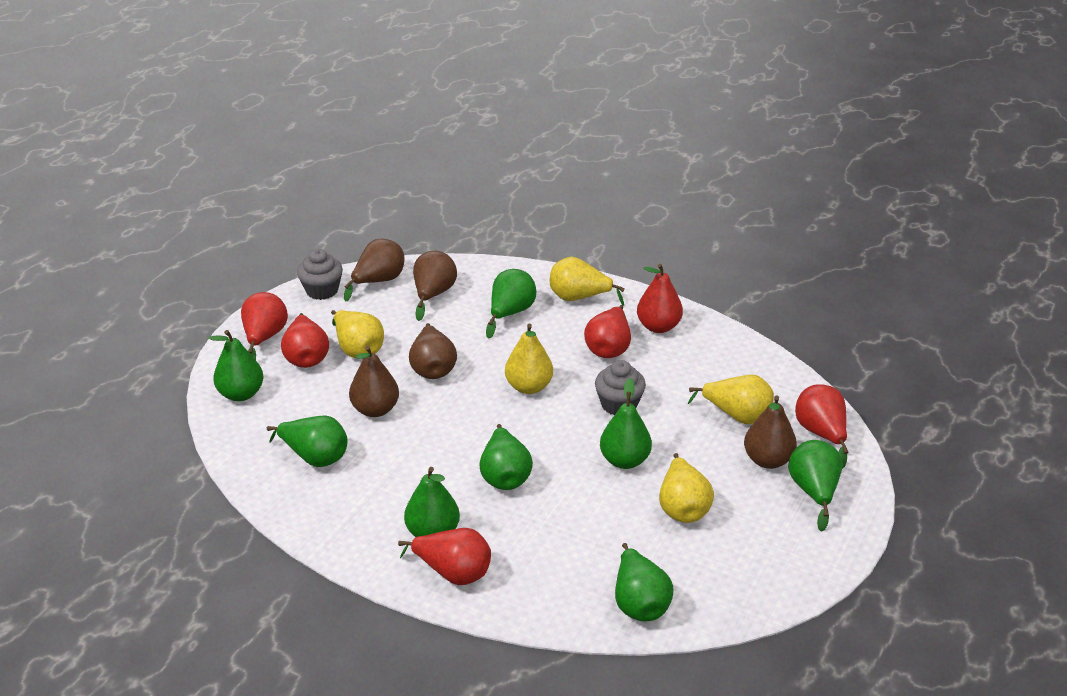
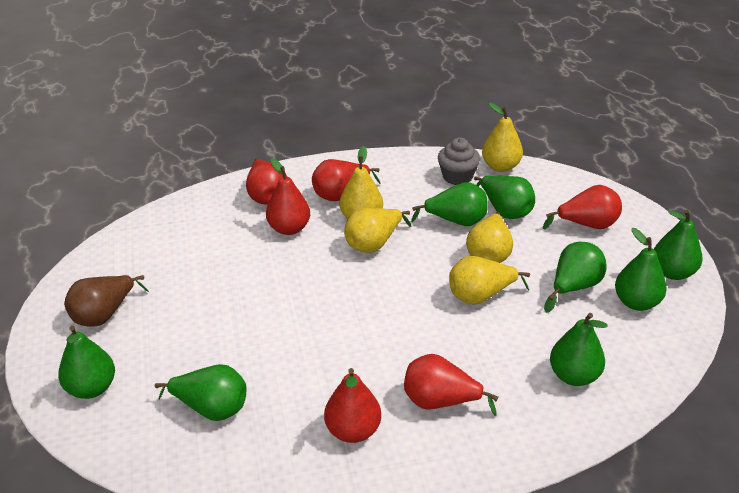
brown pear: [344,239,404,302] [349,346,399,417] [409,323,457,379] [413,251,457,321] [744,395,797,469] = 5 -> [64,275,149,327] = 1
grey cupcake: [297,249,343,300] [595,360,646,415] = 2 -> [438,137,480,185] = 1

